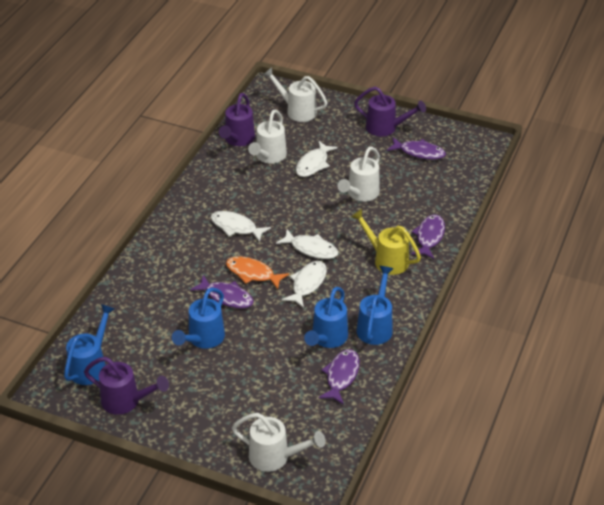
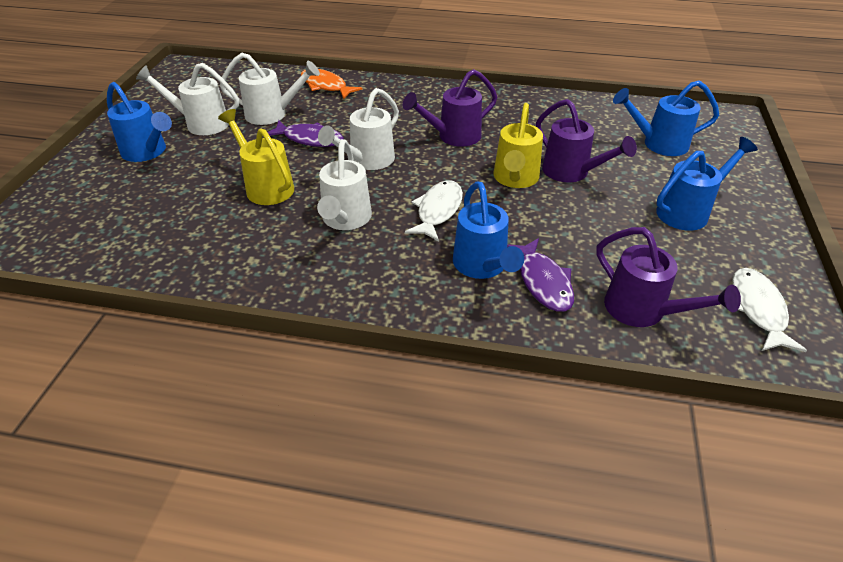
purple fish: [190,275,254,308] [318,349,360,405] [387,137,446,160] [411,215,445,259] = 4 -> [267,120,344,147] [507,238,574,312] = 2
white fish: [211,211,271,242] [276,229,338,259] [282,261,327,308] [296,141,338,177] = 4 -> [405,180,463,242] [732,268,807,352] = 2
yellow watering can: [351,209,421,275] = 1 -> [218,109,294,205] [493,103,543,188] = 2

